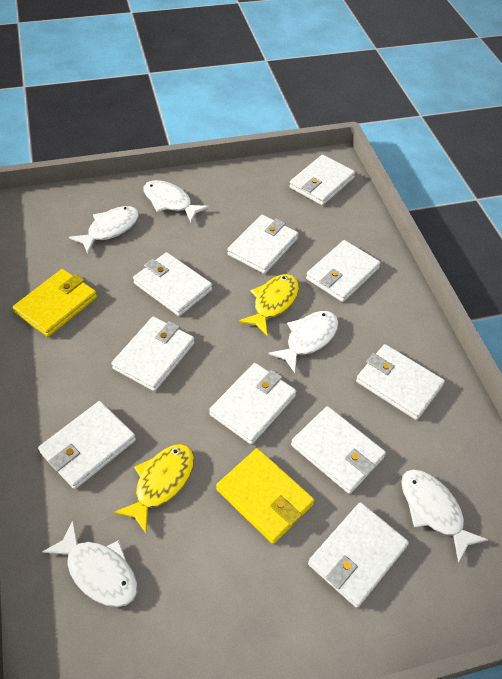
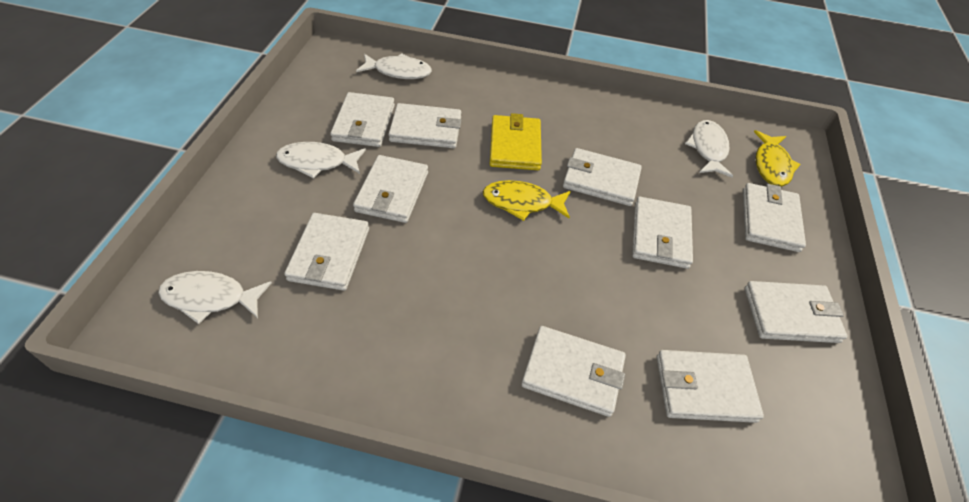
white fish: [42,520,137,607] [69,206,139,254] [144,180,209,223] [268,311,338,373] [401,469,488,563] = 5 -> [158,271,272,324] [276,142,366,179] [356,53,432,79] [685,120,733,178] = 4
yellow wallet: [13,269,97,337] [216,448,314,544] = 2 -> [490,113,542,170] = 1

